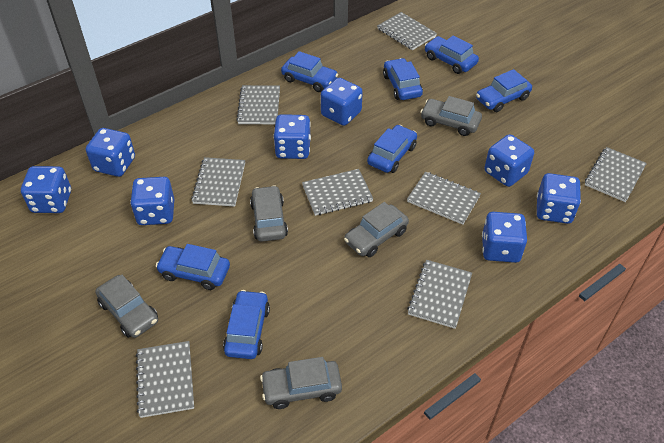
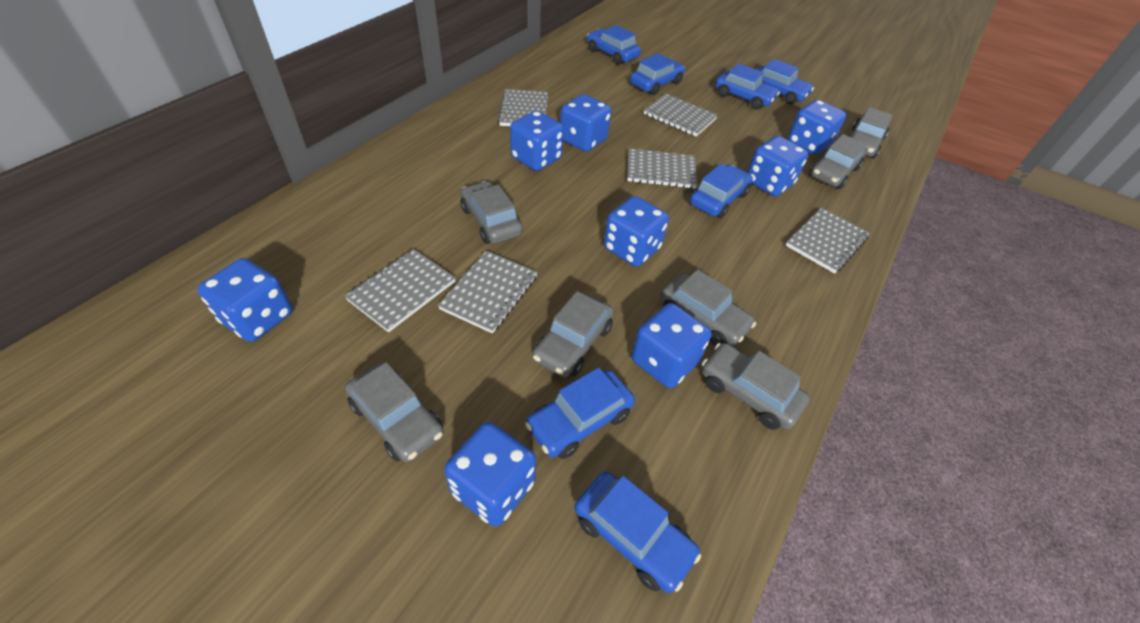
grey car: [95,274,158,338] [250,185,288,242] [260,357,342,409] [344,202,409,257] [420,96,482,136] = 5 -> [345,362,444,462] [460,181,523,244] [532,291,614,377] [660,269,756,346] [702,343,810,430] [809,134,867,189] [848,107,893,159] = 7
grey notebook: [136,341,194,418] [191,157,245,207] [236,85,280,124] [302,169,373,216] [377,12,437,50] [407,172,481,225] [407,260,472,329] [585,147,647,202] = 8 -> [345,249,456,332] [438,250,538,334] [498,89,548,126] [627,148,698,189] [644,93,718,137] [786,208,870,274] = 6

